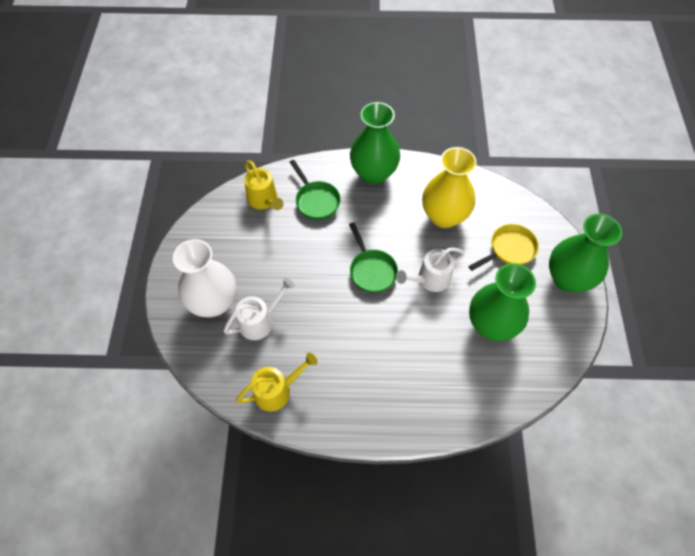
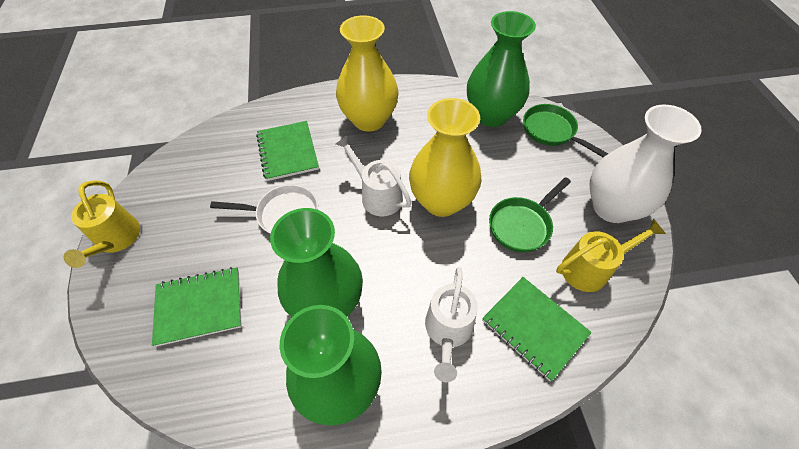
green notebook: none = 0 -> [152,267,242,347] [256,121,319,181] [482,277,592,381] = 3
white pan: none = 0 -> [210,185,318,234] = 1
yellow pan: [469,224,539,271] = 1 -> none = 0
yellow vase: [422,147,477,228] = 1 -> [336,15,399,132] [409,98,481,217] = 2

